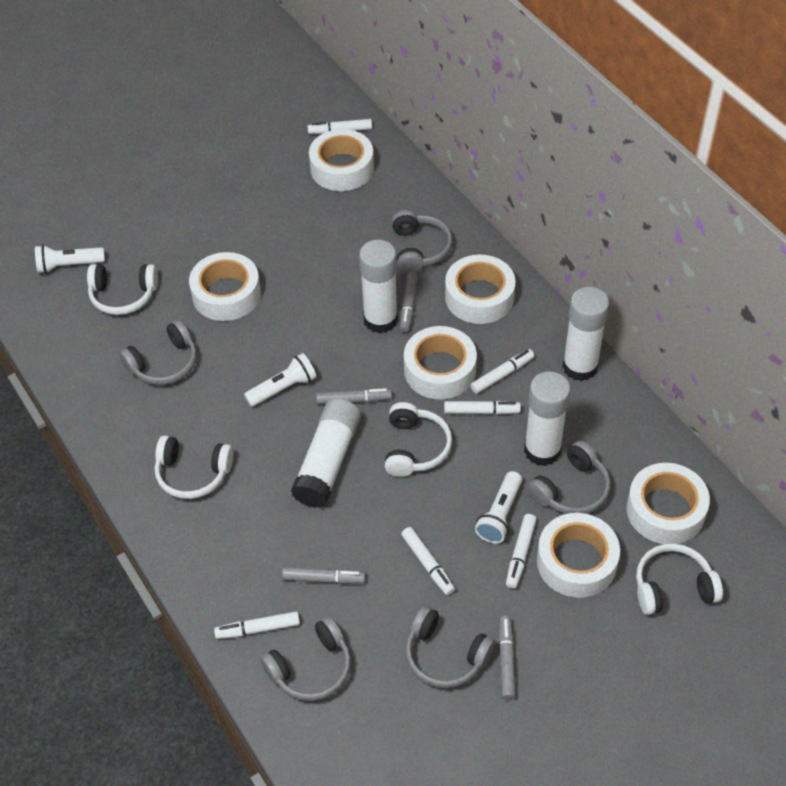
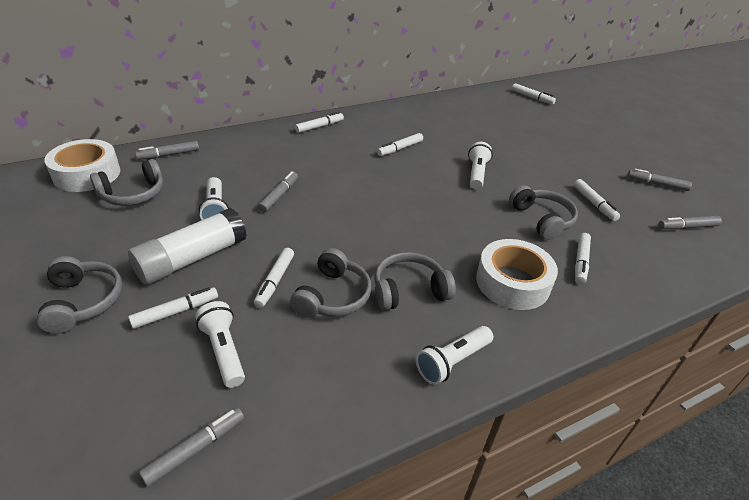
grey marker: [282,567,366,584] [316,388,392,405] [400,272,418,332] [498,616,516,700] = 4 -> [135,141,199,160] [139,407,244,487] [258,171,298,213] [627,169,692,191] [658,216,722,229] = 5
white flashlight: [35,245,105,274] [244,353,317,407] [475,471,522,543] = 3 -> [195,301,245,388] [199,177,229,220] [416,326,493,385] [468,142,493,189] = 4
white glue stick: [291,399,361,508] [359,240,398,333] [524,371,571,466] [562,287,609,381] = 4 -> [128,208,247,285] = 1
white headphones: [87,264,158,315] [155,435,234,499] [385,402,452,477] [636,544,723,615] = 4 -> none = 0
white marker: [214,611,300,639] [307,119,372,134] [401,527,455,595] [444,401,521,414] [470,349,534,394] [506,514,537,589] = 6 -> [128,287,218,329] [254,248,294,308] [295,112,344,133] [377,133,423,156] [512,83,556,104] [574,179,620,221] [575,233,591,284] = 7
white tape: [189,252,261,321] [309,129,374,191] [404,326,477,399] [445,255,515,324] [537,513,620,598] [626,463,710,544] = 6 -> [44,139,120,192] [476,239,558,310] = 2

